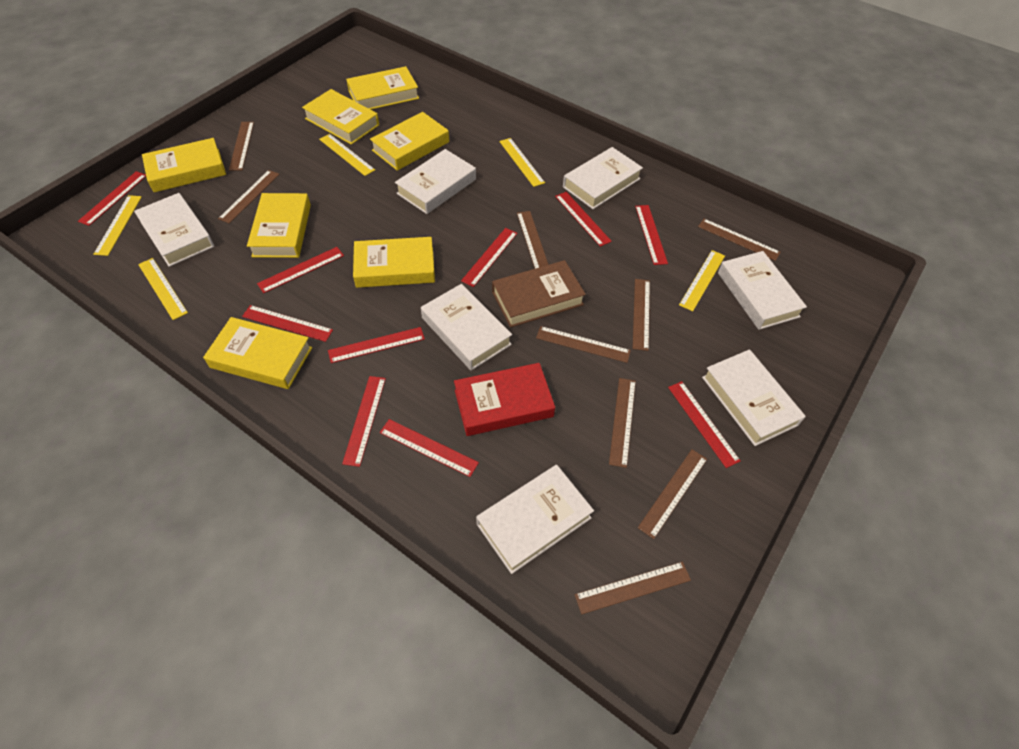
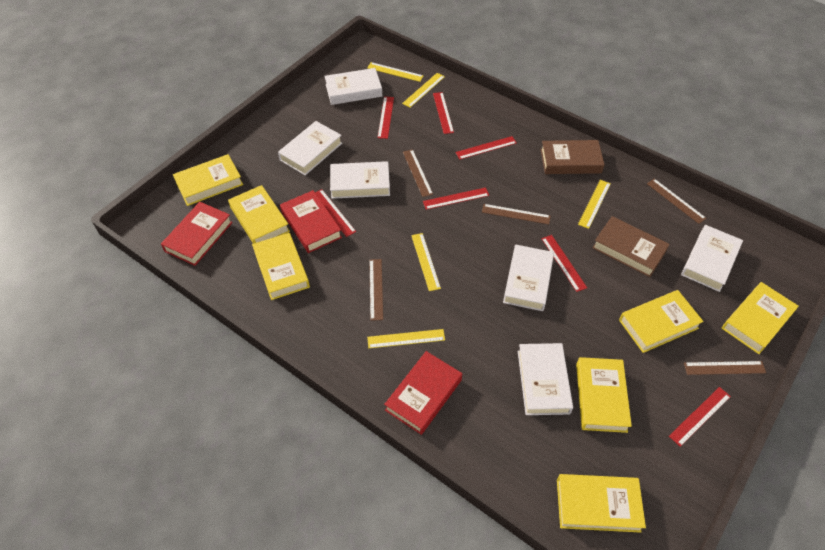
brown book: [492,260,586,328] = 1 -> [541,140,605,174] [592,216,670,277] = 2
brown ruler: [218,170,280,224] [229,122,254,171] [517,211,548,269] [536,326,631,363] [575,562,691,614] [609,378,636,468] [633,279,650,351] [638,449,707,539] [698,219,781,261] = 9 -> [369,259,383,321] [403,149,433,197] [482,204,551,225] [647,179,706,224] [684,361,766,375] = 5
red book: [454,363,555,436] = 1 -> [161,202,233,266] [280,190,342,253] [384,351,462,435] = 3
red ruler: [78,171,146,226] [242,305,333,342] [257,247,344,293] [328,327,425,363] [342,376,386,467] [380,419,479,477] [461,228,517,287] [555,192,612,247] [635,205,668,265] [668,381,740,468] = 10 -> [315,189,356,237] [377,97,394,139] [423,187,489,210] [433,92,454,134] [455,136,517,159] [541,235,587,292] [669,387,731,447] = 7
white book: [134,193,214,267] [395,149,476,214] [421,284,512,371] [476,465,594,574] [563,147,643,209] [702,349,806,446] [718,251,807,330] = 7 -> [278,121,342,175] [325,68,382,105] [330,161,390,199] [503,244,554,311] [518,343,573,415] [681,225,743,292] = 6

